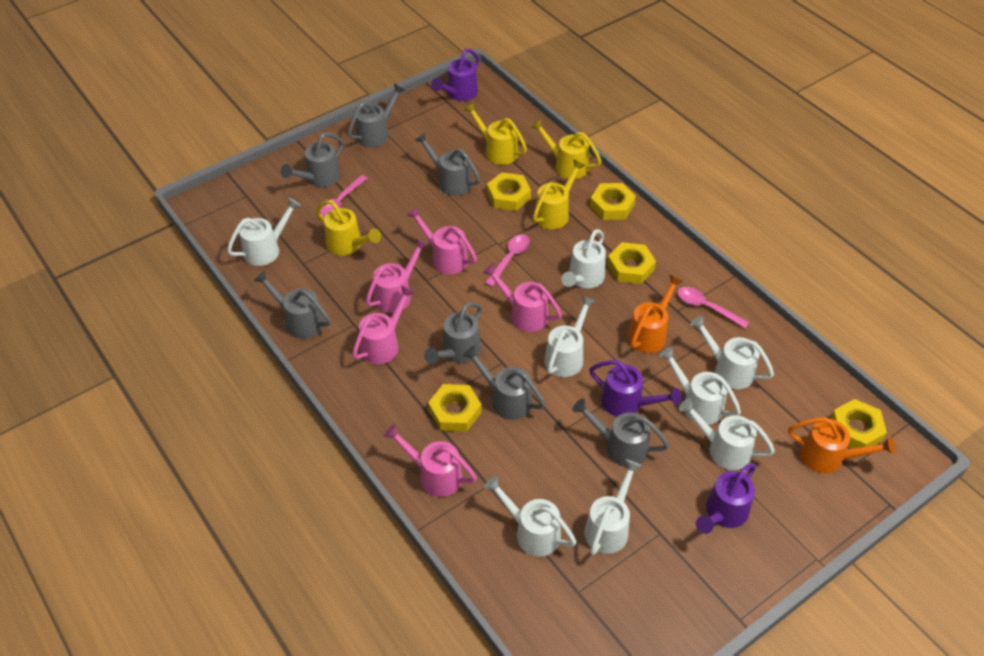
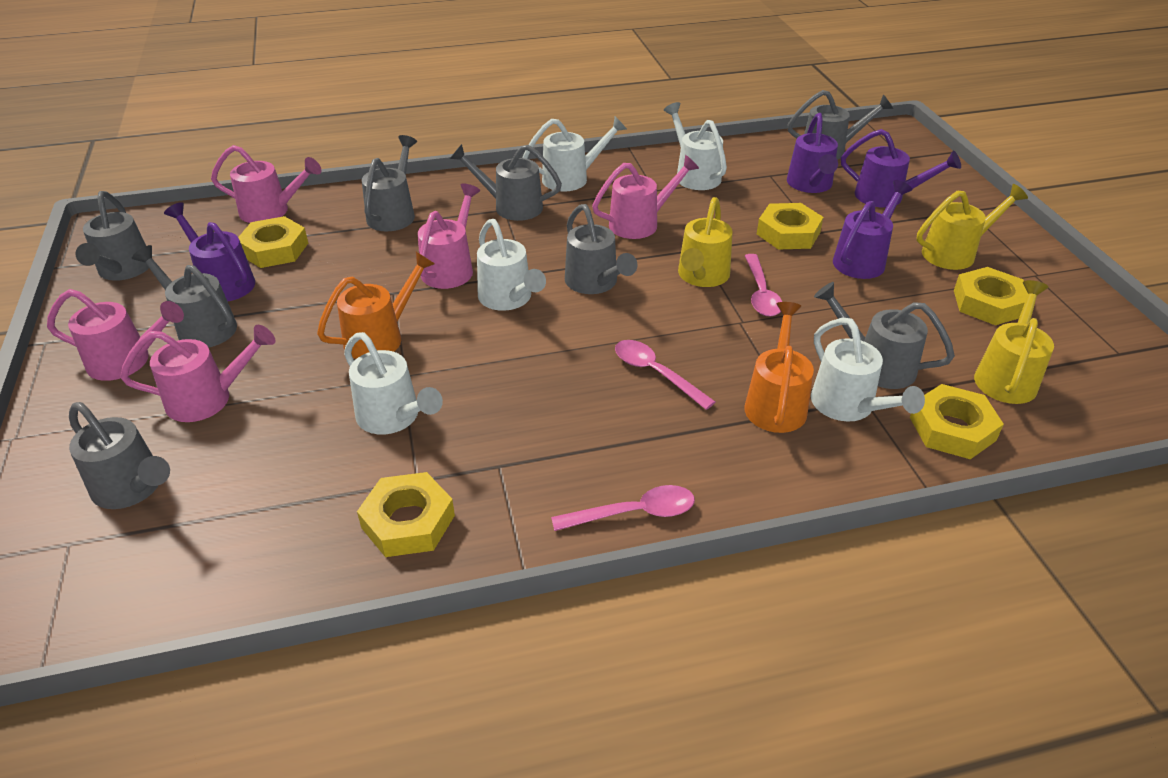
grey watering can: [254,271,331,339] [281,132,344,187] [348,84,405,147] [415,133,481,196] [424,302,482,364] [463,346,546,420] [572,398,669,467] = 7 -> [69,402,170,509] [76,191,149,281] [132,245,237,348] [362,135,417,231] [450,144,562,221] [565,204,638,294] [788,90,893,160] [814,282,955,389] = 8
purple watering can: [431,49,480,101] [589,360,682,417] [696,463,756,534] = 3 -> [164,202,255,301] [787,113,838,193] [833,180,912,279] [841,129,961,208] = 4
white watering can: [227,198,301,266] [484,476,577,557] [544,296,596,377] [561,229,606,288] [584,459,642,555] [659,347,741,425] [679,398,775,470] [690,316,774,389] = 8 -> [344,332,443,434] [477,219,546,311] [522,116,627,191] [664,102,727,190] [811,317,925,422] = 5
yellow watering can: [316,200,381,256] [464,103,527,165] [531,119,602,179] [533,159,586,229] = 4 -> [678,197,733,287] [916,184,1028,270] [974,280,1054,404] = 3

